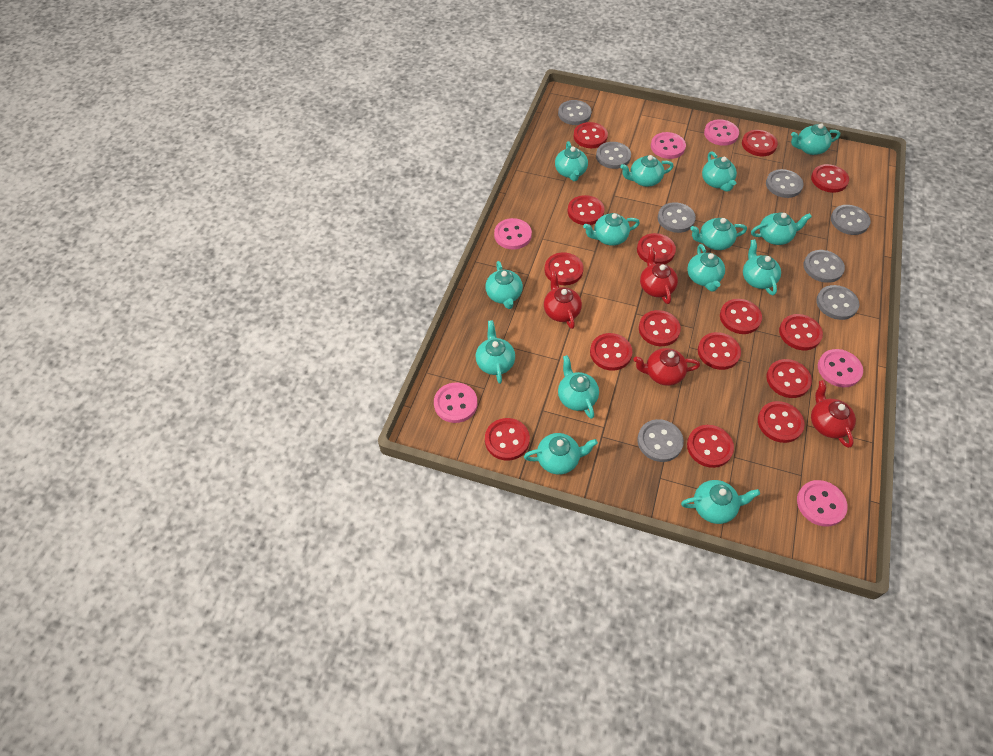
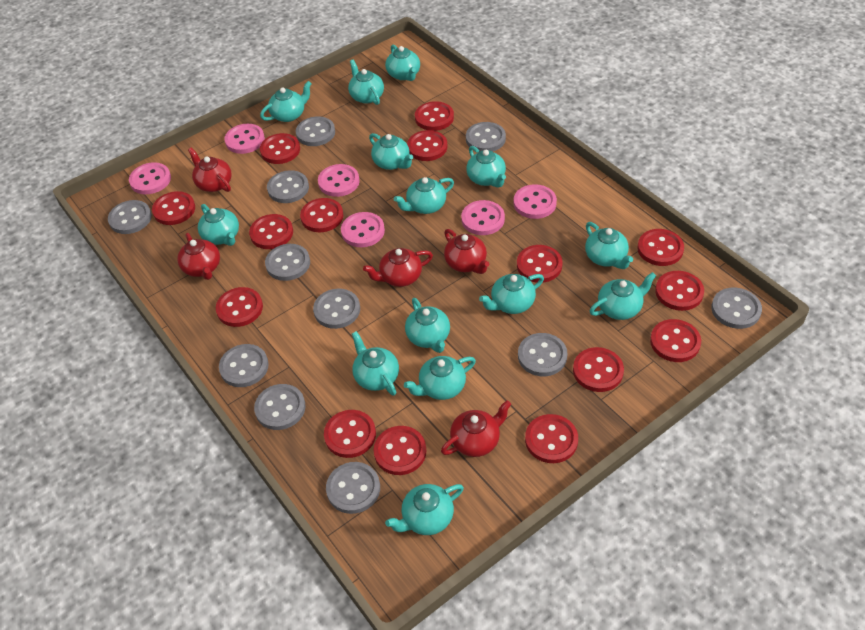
grey button: [558,100,591,125] [596,142,631,169] [637,419,684,462] [658,202,696,233] [766,169,804,198] [803,250,845,283] [816,285,859,320] [831,205,871,235] = 8 -> [108,200,152,234] [219,344,269,387] [254,384,306,430] [265,244,310,281] [267,170,309,203] [296,116,335,146] [313,289,360,329] [326,462,380,514] [466,122,506,152] [518,333,568,376] [711,287,762,329] = 11
red teapot: [544,271,582,329] [633,348,700,386] [640,247,678,304] [811,380,856,448] = 4 -> [177,233,220,280] [188,147,232,192] [363,248,433,287] [441,400,511,457] [444,229,489,274] = 5

